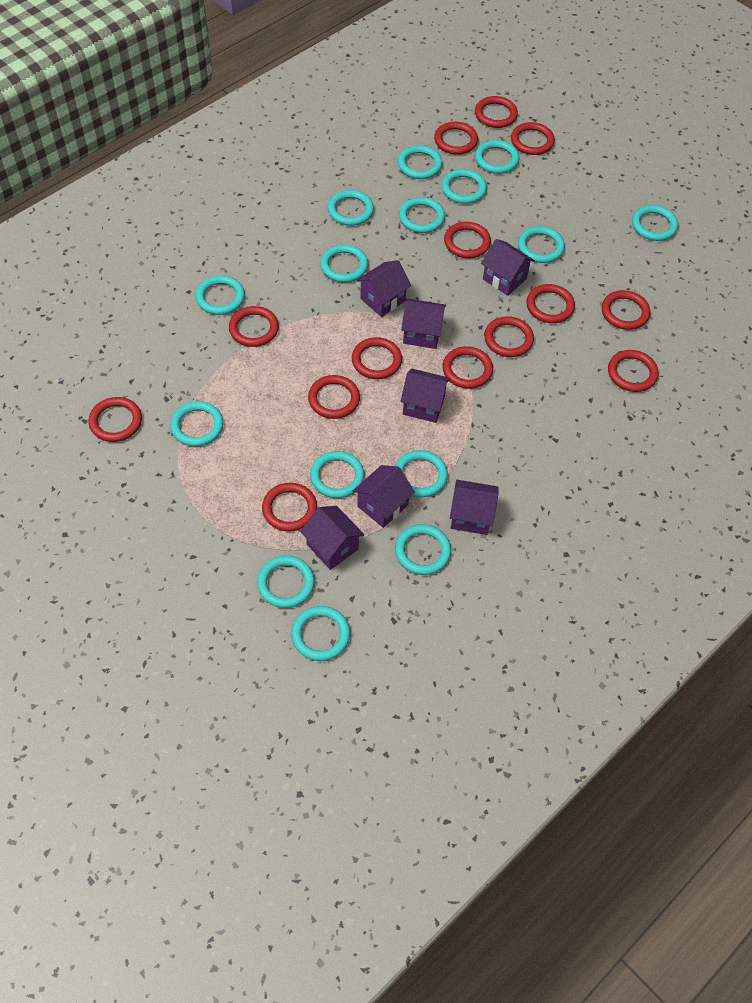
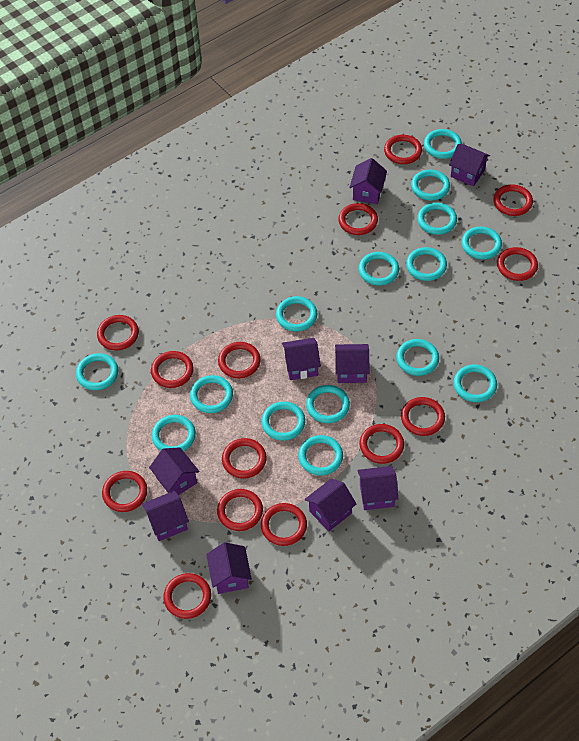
purple house: [300,506,364,570] [353,465,415,528] [356,260,411,317] [400,369,450,423] [401,299,446,349] [450,480,498,535] [481,239,535,296] = 7 -> [142,491,189,541] [149,447,200,495] [206,542,252,594] [282,338,321,380] [305,479,356,531] [335,344,369,383] [349,158,387,204] [357,466,398,510] [449,144,490,187] = 9

